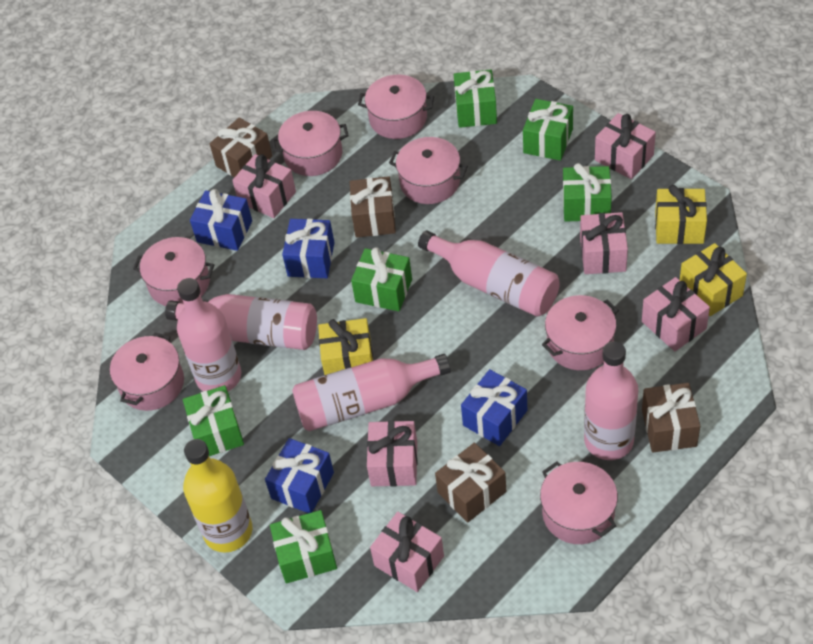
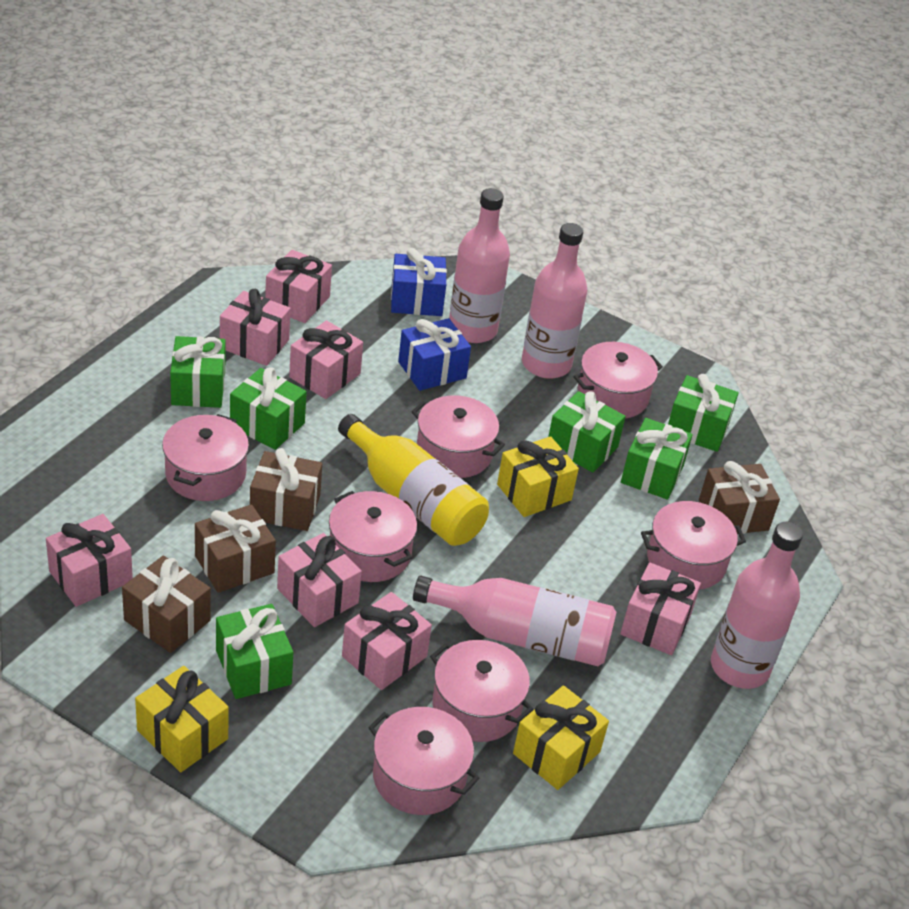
blue gift: [190,189,252,251] [265,438,334,513] [282,219,335,278] [461,369,527,446] = 4 -> [391,248,447,316] [398,318,471,391] = 2
pink bottle: [165,294,317,350] [177,278,241,391] [292,354,451,431] [418,230,560,317] [584,341,638,460] = 5 -> [413,576,616,666] [449,188,510,343] [522,223,587,379] [711,522,803,689] = 4
pink gift: [232,154,296,218] [367,421,417,487] [370,512,444,592] [580,212,628,274] [595,113,656,179] [642,277,710,351] = 6 -> [46,514,133,607] [220,289,291,366] [265,250,332,323] [277,533,362,627] [289,320,363,399] [342,592,432,690] [620,563,701,655] = 7

